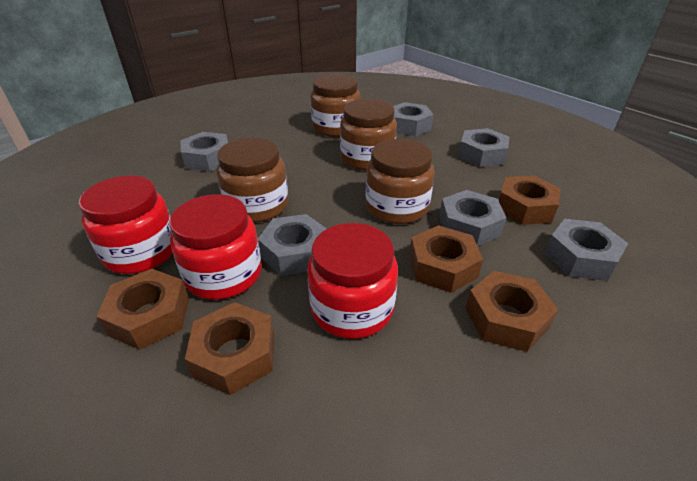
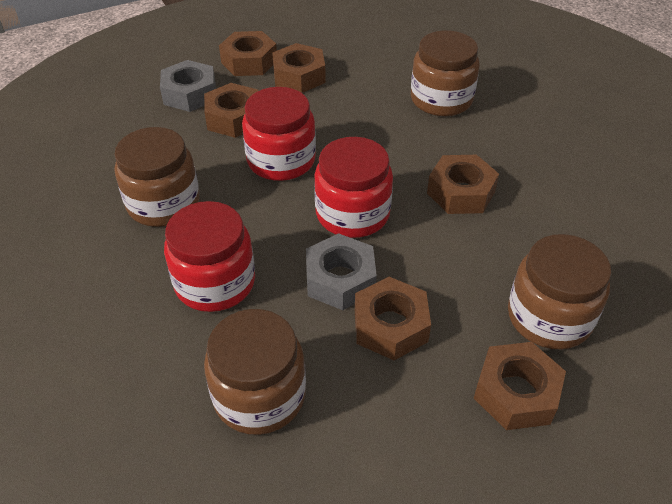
brown nut: [96,269,189,350] [185,302,274,395] [409,225,483,293] [466,271,558,352] [499,175,561,225] = 5 -> [204,83,258,138] [219,31,277,76] [272,43,326,93] [355,277,431,360] [427,155,499,214] [474,342,566,430] = 6
grey nut: [180,132,228,172] [258,214,327,276] [393,102,433,136] [439,190,506,246] [458,128,509,167] [545,219,628,281] = 6 -> [160,60,216,112] [306,233,377,310] = 2

